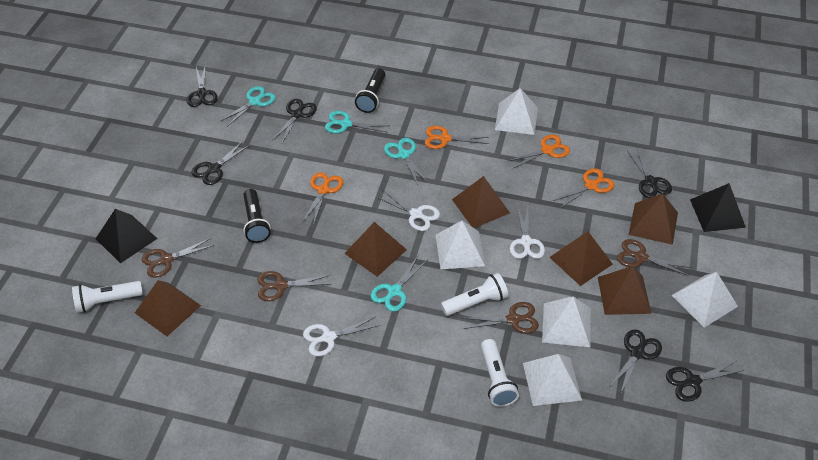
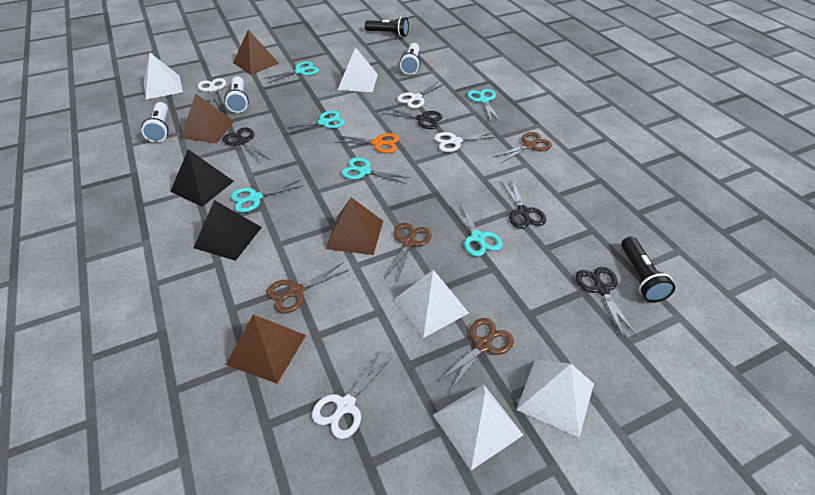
black scissors: [187,65,218,107] [191,141,250,185] [272,99,317,143] [610,329,662,392] [627,149,672,198] [666,361,744,402] = 6 -> [223,127,269,162] [382,107,443,129] [501,179,546,229] [576,267,637,338] = 4
brown pyramid: [135,280,201,336] [344,222,407,277] [452,176,510,228] [549,231,613,286] [598,266,651,315] [629,193,678,245] = 6 -> [181,94,234,143] [225,314,306,384] [233,29,279,75] [326,197,383,255] = 4
orange scissors: [303,172,343,225] [425,126,489,149] [508,135,570,168] [553,168,614,208] = 4 -> [334,133,399,153] = 1
turquoise scissors: [221,86,276,127] [325,111,389,133] [371,256,428,312] [384,138,428,185] = 4 -> [231,180,304,213] [263,61,319,83] [282,110,345,135] [341,157,411,184] [450,203,503,257] [467,89,501,122] = 6
white scissors: [303,316,380,356] [375,189,440,231] [510,206,545,259] = 3 -> [198,78,226,108] [312,351,392,439] [397,81,446,108] [434,131,499,152] = 4

